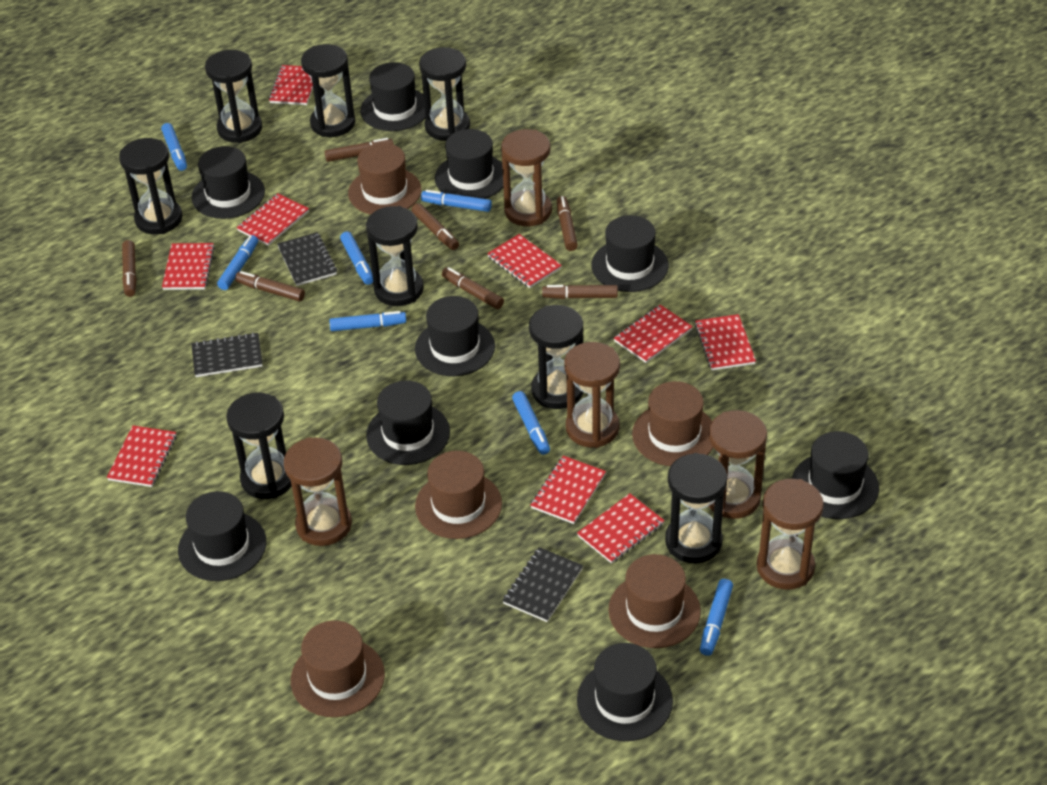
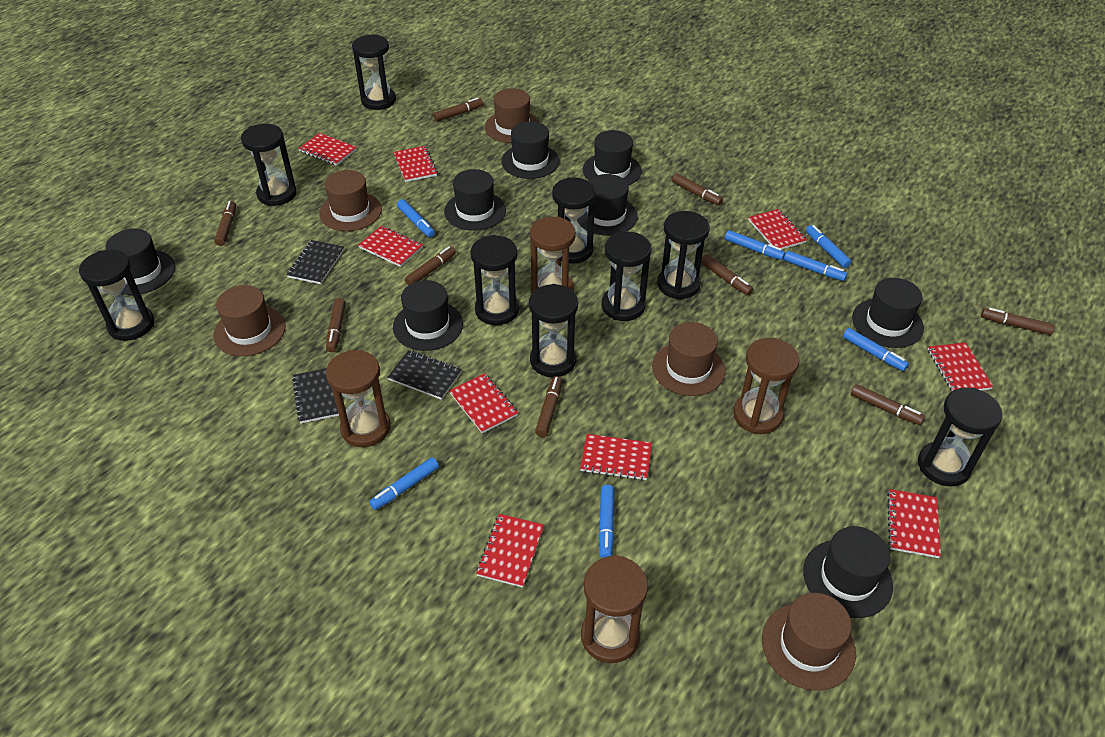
black hat: [178,491,266,581] [191,146,265,219] [360,62,426,131] [366,380,450,465] [415,296,495,376] [435,129,503,199] [577,643,673,741] [591,215,669,292] [792,431,879,519] = 9 -> [105,229,175,295] [393,280,463,351] [444,169,506,231] [501,121,560,179] [577,174,638,236] [583,130,642,186] [803,526,893,618] [852,278,924,348] = 8
black hourglass: [119,138,183,234] [205,50,262,143] [226,393,292,499] [301,44,355,137] [366,206,424,306] [419,47,470,141] [529,305,584,409] [665,453,727,563] = 8 -> [79,250,155,341] [241,124,297,206] [352,35,396,110] [470,235,519,325] [529,284,578,377] [552,177,596,263] [602,231,651,321] [657,211,710,299] [918,388,1003,487] = 9
brown hourglass: [284,438,352,546] [501,129,552,226] [564,342,620,448] [708,410,767,519] [757,479,824,590] = 5 -> [326,350,390,447] [530,217,576,294] [581,555,648,663] [733,338,799,434] = 4
brown marker: [122,240,136,297] [235,271,305,301] [325,138,394,162] [411,203,459,250] [442,267,504,309] [542,285,618,299] [557,196,578,251] = 7 -> [215,201,236,246] [326,298,346,352] [405,246,456,285] [433,98,483,122] [535,376,562,437] [672,173,723,206] [701,254,753,295] [851,384,925,425] [981,308,1055,335] = 9

